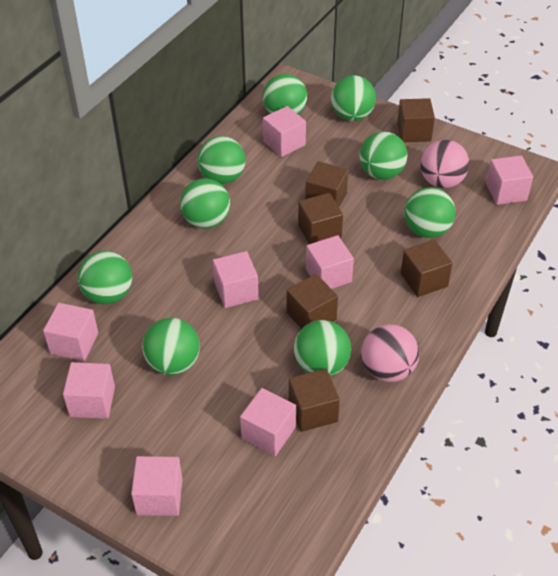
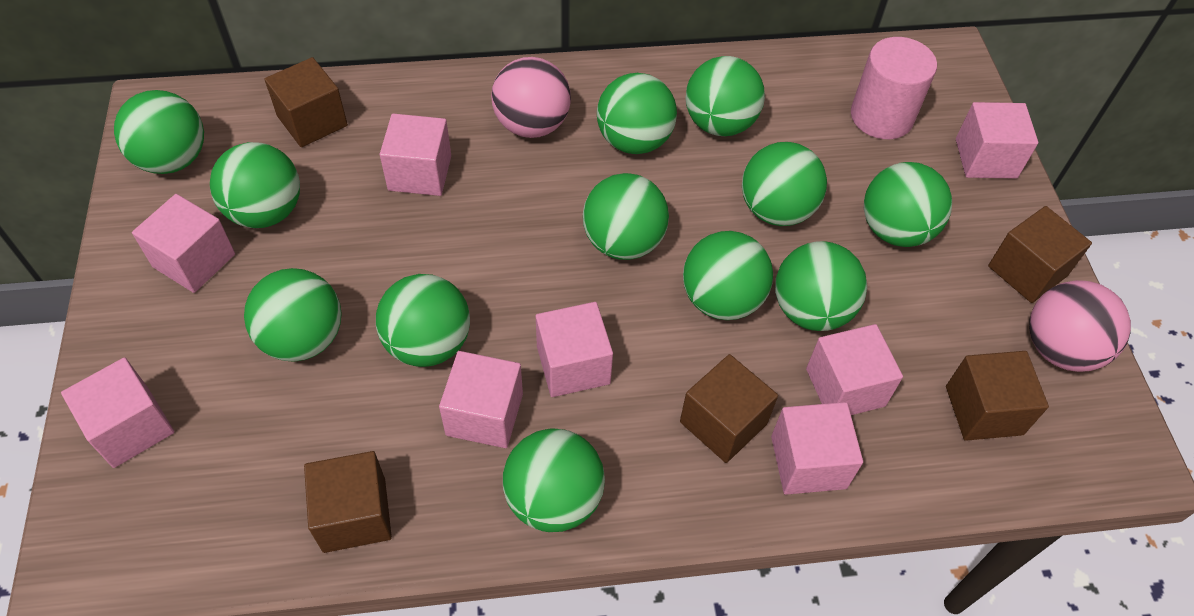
brown cube: [287,274,338,329] [289,369,340,432] [298,193,343,244] [305,161,348,207] [397,98,435,142] [401,240,453,297] = 6 -> [264,57,348,147] [304,451,392,553] [680,354,778,463] [946,351,1049,441] [988,206,1092,303] = 5
green ball: [78,251,132,304] [142,318,200,375] [180,178,230,229] [198,136,245,184] [263,74,307,115] [294,320,351,376] [331,75,376,121] [359,132,407,180] [404,187,455,238] = 9 -> [114,90,204,174] [210,142,300,228] [244,268,342,362] [376,274,470,367] [503,428,605,532] [583,173,669,260] [597,73,677,154] [683,231,773,320] [685,56,765,136] [742,142,827,226] [775,241,867,331] [864,162,952,247] = 12
pink cylinder: none = 0 -> [851,37,937,139] = 1

